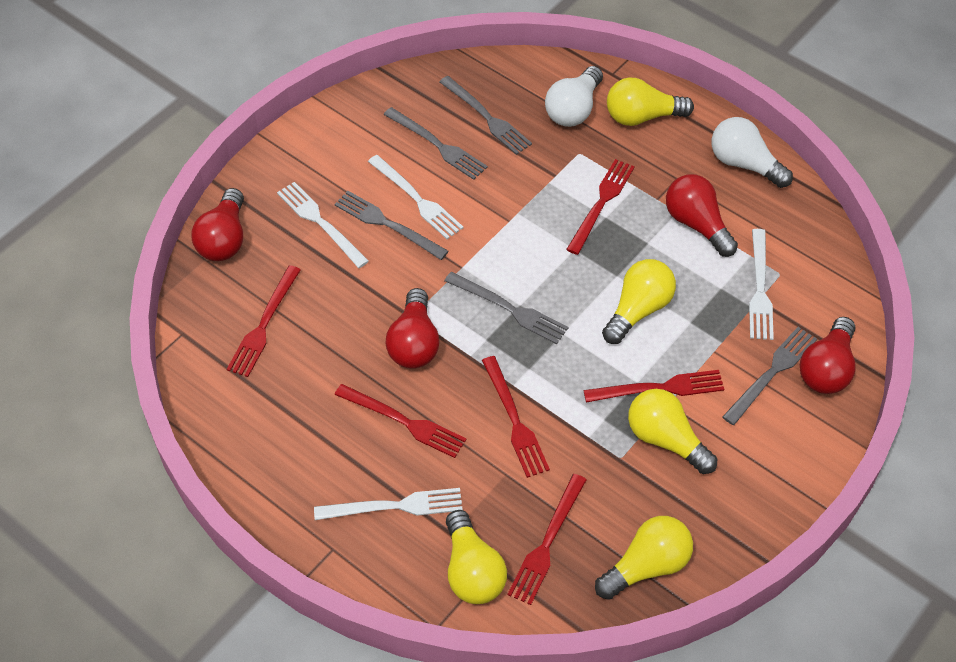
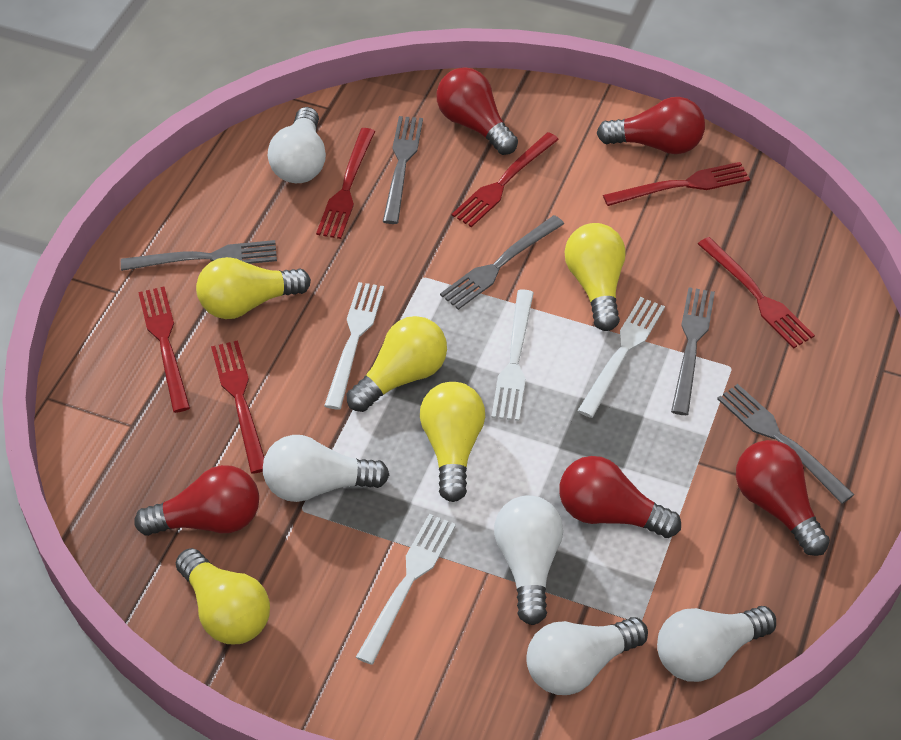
red light bulb: [191,188,244,261] [386,288,440,369] [666,174,738,257] [800,317,856,394] = 4 -> [134,465,259,536] [436,67,518,155] [559,456,681,538] [597,97,705,154] [736,440,830,556] = 5
white light bulb: [545,66,603,127] [712,117,793,188] = 2 -> [263,435,389,502] [268,107,326,183] [494,495,563,625] [526,617,648,695] [657,606,776,682] = 5

